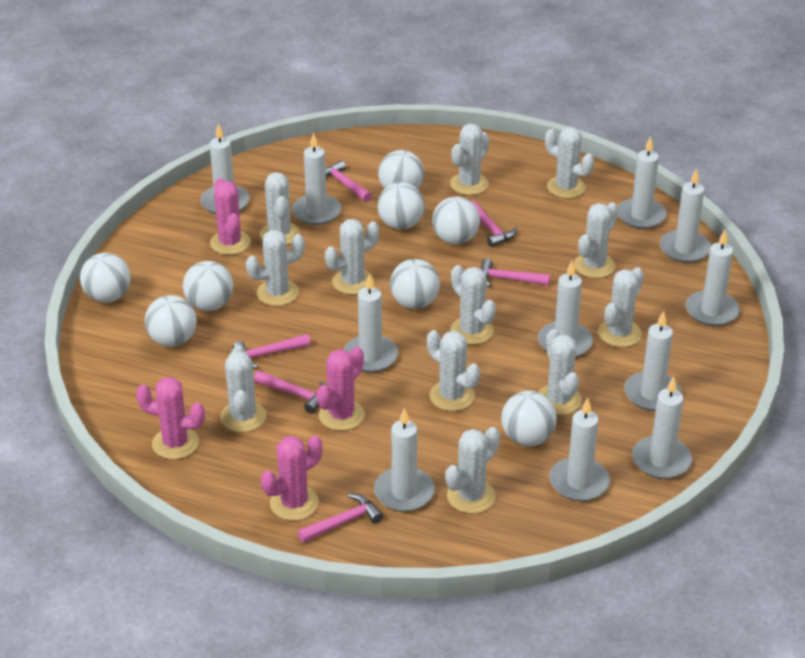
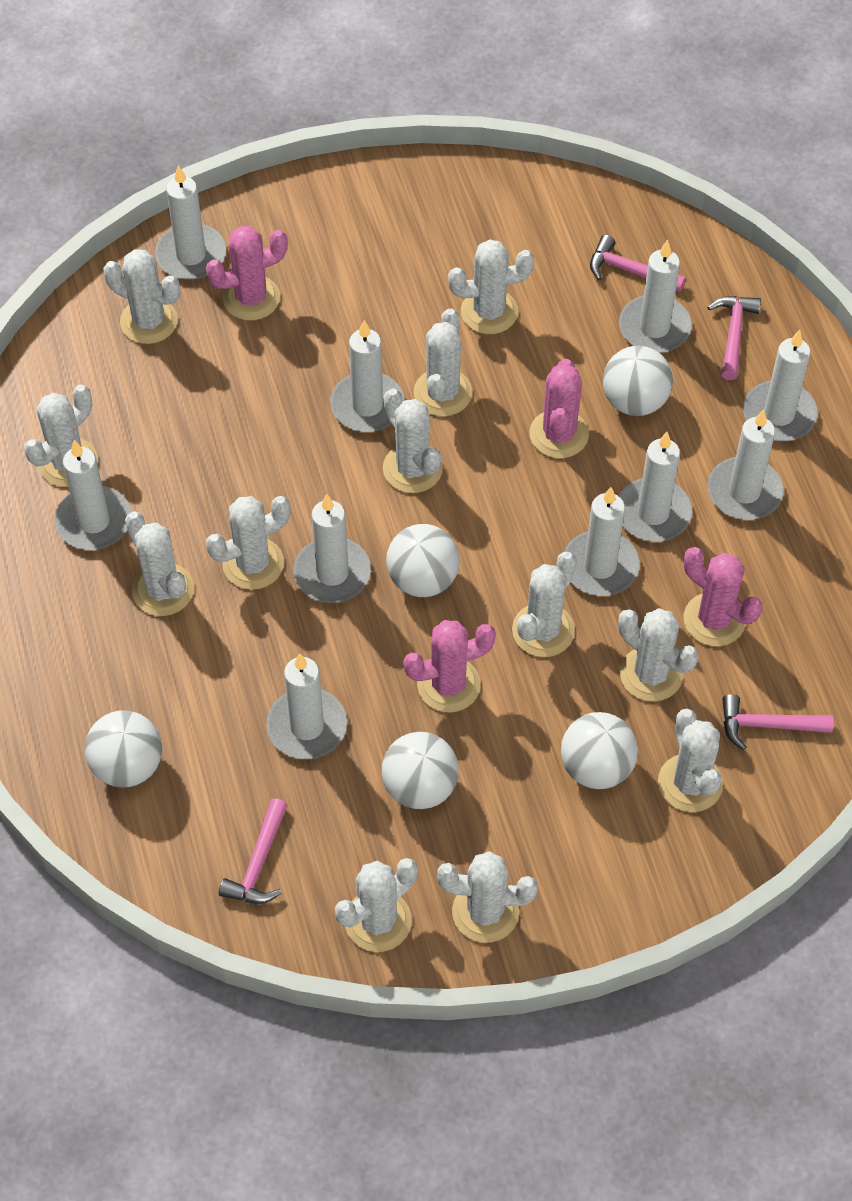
pink hammer: [233,334,310,369] [254,371,325,413] [298,494,383,543] [326,160,372,202] [471,200,517,247] [481,258,550,287] = 6 -> [219,798,288,904] [590,235,686,292] [707,296,761,380] [722,694,833,750] = 4
white ball: [80,253,131,303] [145,295,197,347] [183,261,233,311] [377,182,425,230] [378,150,424,189] [390,259,440,309] [432,196,480,244] [501,391,557,446] = 8 -> [85,710,162,788] [382,732,459,809] [386,524,460,597] [561,712,638,789] [603,346,673,416] = 5
white candle: [200,123,250,214] [292,133,341,225] [343,274,398,373] [374,408,435,512] [538,261,593,357] [549,398,610,501] [618,136,667,229] [624,311,682,411] [632,376,692,479] [660,169,711,263] [686,230,740,326] = 11 -> [55,440,131,550] [155,165,226,280] [267,654,347,759] [294,494,371,603] [330,320,404,432] [564,487,640,596] [619,240,692,353] [619,432,692,542] [708,409,784,520] [743,329,818,441] = 10

